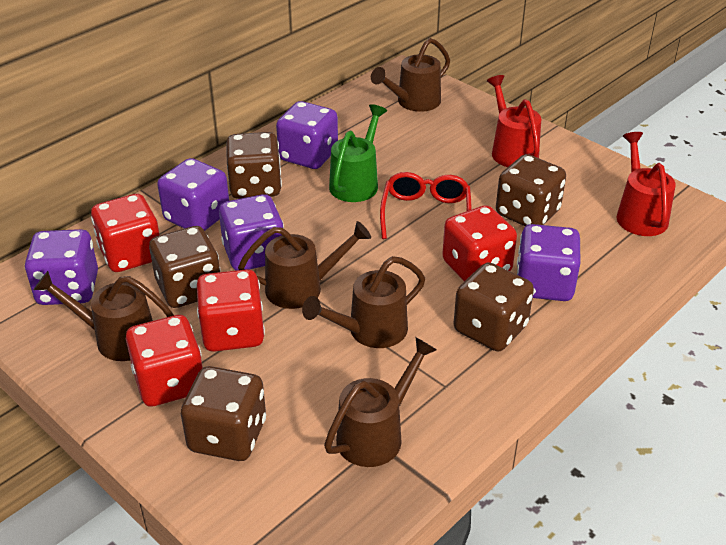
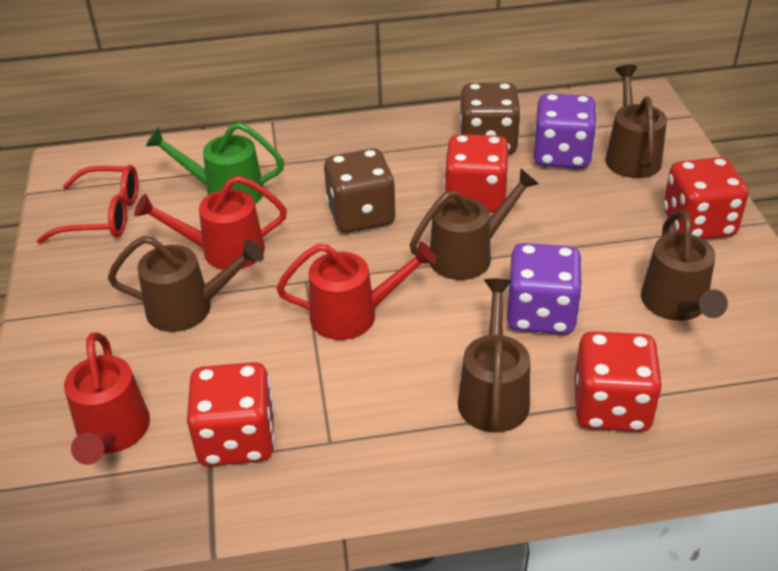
brown dice: [149,226,221,308] [181,366,266,461] [226,132,282,199] [454,263,534,351] [496,154,566,226] = 5 -> [324,148,396,233] [460,83,521,154] = 2
purple dice: [25,229,98,305] [157,158,229,231] [219,194,284,270] [276,101,338,169] [517,224,581,301] = 5 -> [507,243,582,334] [533,93,597,169] = 2
red watering can: [487,75,541,167] [617,132,676,236] = 2 -> [64,332,150,465] [134,176,287,270] [276,242,436,340] = 3

